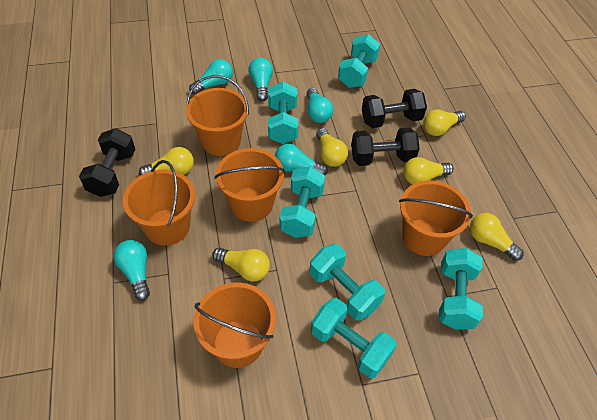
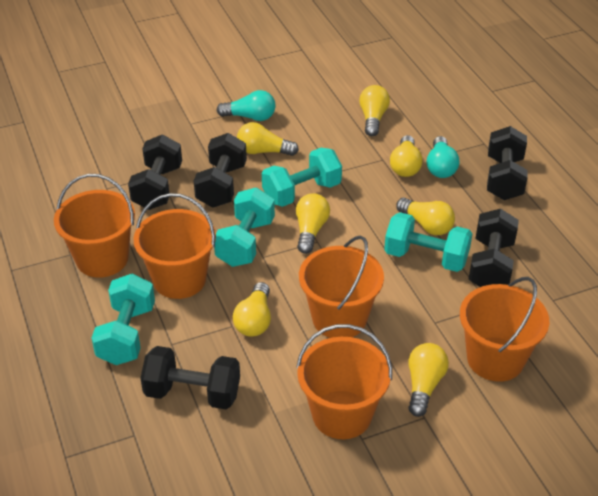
black dumbbell: [79,128,136,197] [351,127,420,166] [362,89,427,128] = 3 -> [128,135,182,210] [140,346,240,409] [194,133,247,208] [469,209,519,287] [487,126,528,200] = 5
turquoise dumbbell: [268,82,298,144] [280,166,325,238] [310,244,385,321] [311,298,397,378] [338,34,380,88] [439,248,483,330] = 6 -> [91,274,155,365] [214,188,275,267] [262,148,342,207] [384,212,472,272] = 4
turquoise light bulb: [113,240,150,301] [189,59,233,94] [248,58,273,102] [275,144,328,175] [307,88,333,123] = 5 -> [216,90,276,121] [427,136,459,178] = 2
yellow light bulb: [139,147,194,176] [212,248,270,281] [316,128,348,167] [403,157,453,184] [423,109,466,136] [470,213,524,261] = 6 -> [233,282,271,337] [237,122,299,156] [296,193,330,254] [359,85,390,136] [390,135,423,177] [396,198,455,235] [408,343,449,417] = 7

